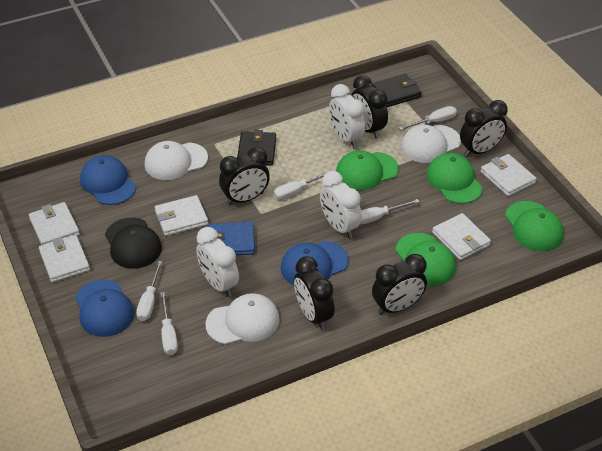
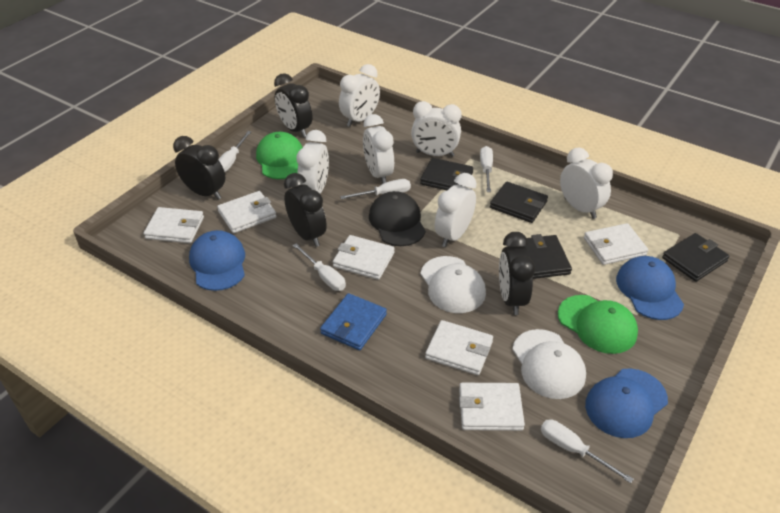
black clock: [219,147,270,205] [294,256,335,330] [351,75,388,138] [372,254,427,315] [460,100,508,157] = 5 -> [173,136,225,200] [274,73,312,137] [284,173,327,247] [499,232,535,315] = 4
black wallet: [237,130,276,166] [371,74,422,107] = 2 -> [420,158,474,190] [490,181,548,223] [523,234,572,279] [662,233,730,282] = 4
green cap: [336,151,399,190] [395,233,456,286] [427,153,483,204] [505,201,564,251] = 4 -> [256,132,303,179] [558,295,638,354] = 2
white cap: [145,141,208,180] [205,293,280,344] [401,125,461,163] = 3 -> [420,256,486,313] [512,329,586,399] = 2
white clock: [196,227,239,297] [320,171,362,239] [329,84,365,148] = 3 -> [297,130,329,193] [339,64,380,127] [363,114,394,184] [411,101,462,157] [435,173,477,247] [560,147,613,219] = 6
white wallet: [29,202,80,245] [39,235,90,283] [155,195,208,236] [432,213,491,260] [480,154,537,196] = 5 -> [144,207,204,243] [217,191,277,233] [333,235,395,280] [425,320,493,375] [459,383,525,431] [584,223,648,265] = 6

